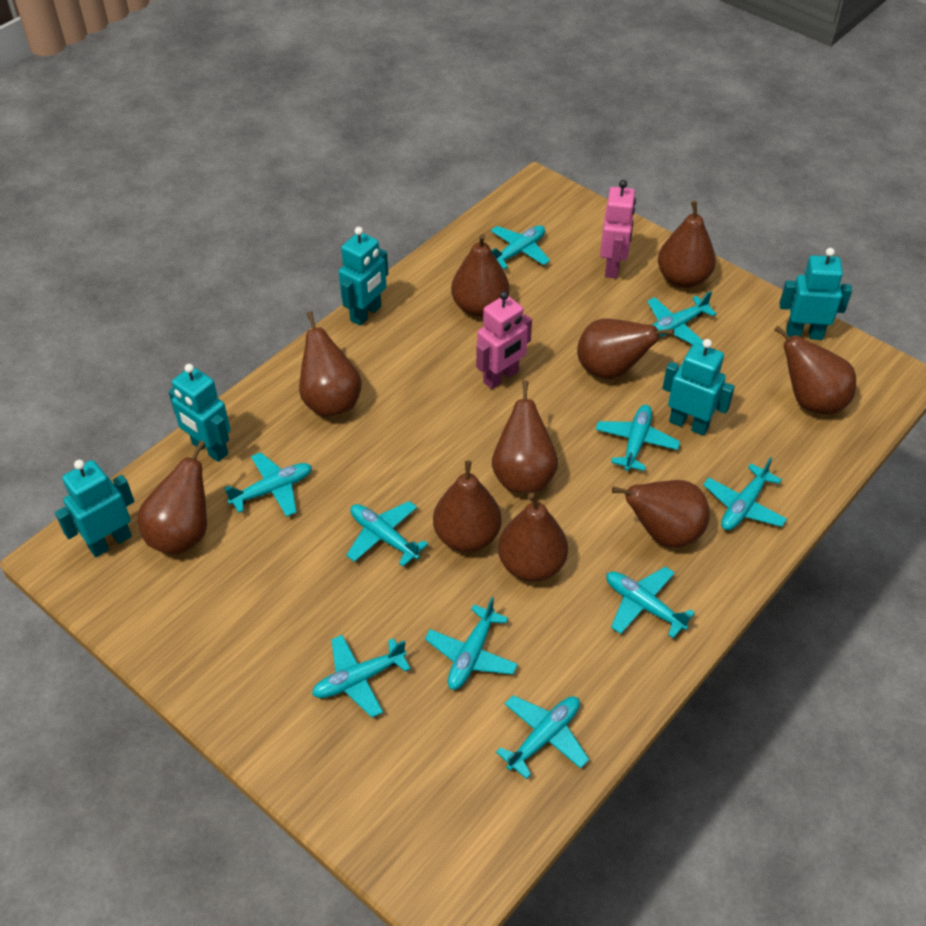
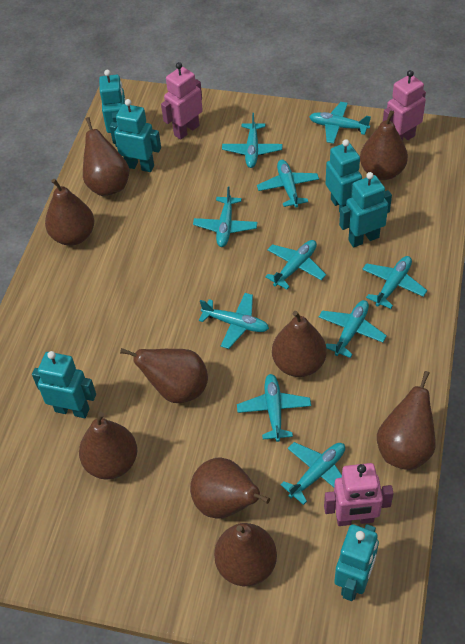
brown pear: [137,440,207,554] [299,311,362,417] [433,460,502,552] [451,234,510,317] [492,380,558,492] [498,493,568,582] [577,319,674,379] [612,480,710,547] [658,201,716,288] [774,325,856,415] = 10 -> [45,179,94,246] [79,412,137,479] [83,117,129,196] [120,348,208,403] [190,458,270,519] [214,523,277,586] [272,311,327,377] [360,111,408,180] [377,371,436,470] = 9
pink robot: [476,291,532,389] [600,180,636,278] = 2 -> [161,62,203,140] [324,463,394,526] [383,70,426,141] = 3
turquoise robot: [55,460,134,557] [168,364,230,462] [339,227,388,326] [662,339,735,436] [779,248,852,340] = 5 -> [32,351,96,418] [99,70,126,147] [110,99,161,172] [326,139,362,212] [334,524,379,601] [339,172,392,247] = 6

